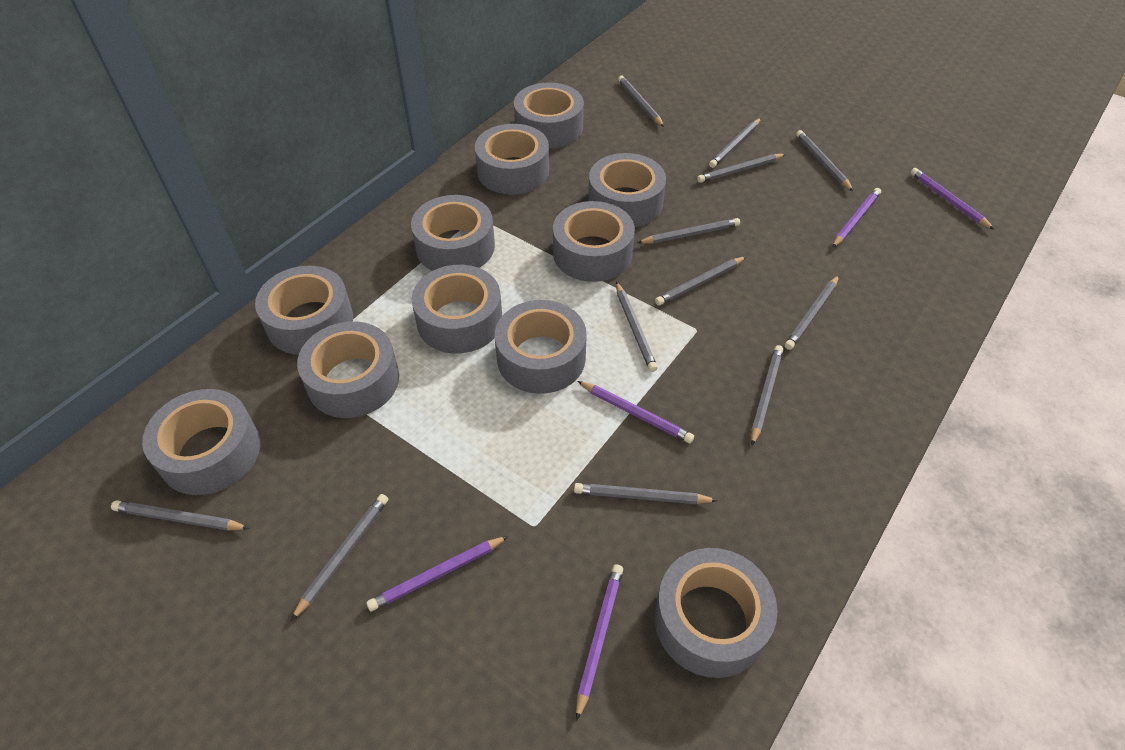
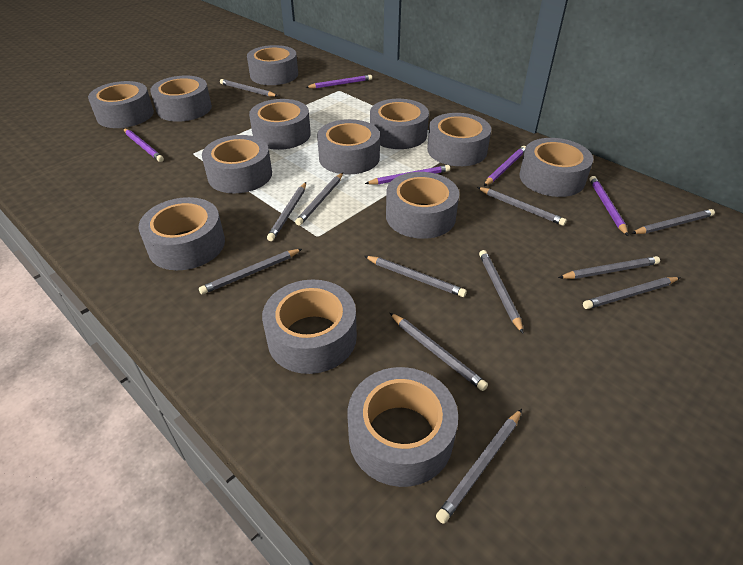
grey tape: [142,389,260,495] [255,266,353,355] [297,321,399,418] [411,195,495,271] [412,265,502,353] [475,124,549,195] [495,300,587,394] [514,82,584,148] [553,201,635,282] [588,153,666,227] [654,548,777,678] = 11 -> [88,81,154,128] [138,197,225,270] [150,75,212,122] [202,135,272,193] [247,45,298,85] [249,99,311,150] [262,280,357,374] [317,119,380,175] [348,367,458,487] [370,99,429,149] [386,172,459,239] [427,113,491,166] [520,138,593,197] = 13

